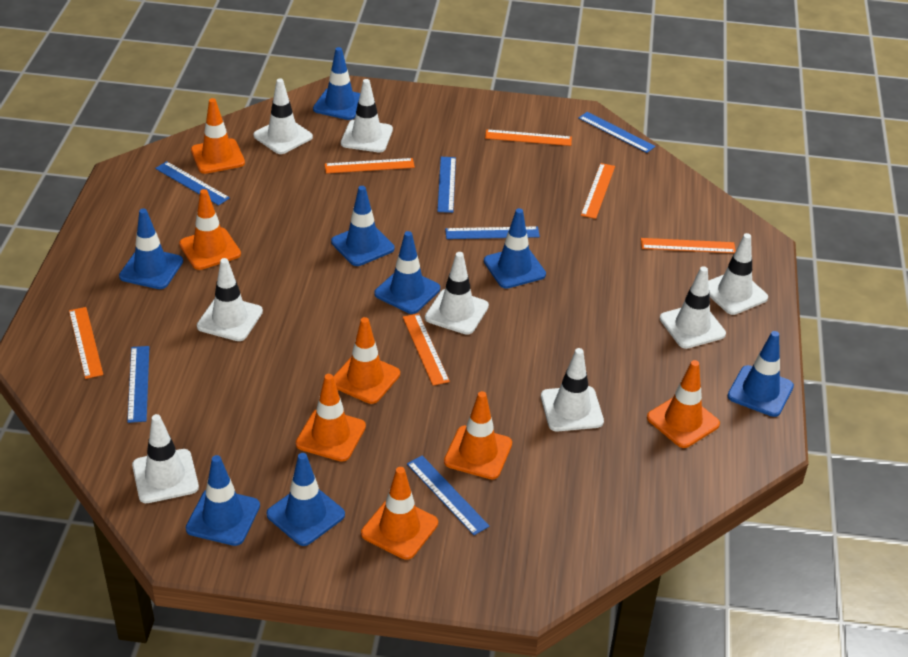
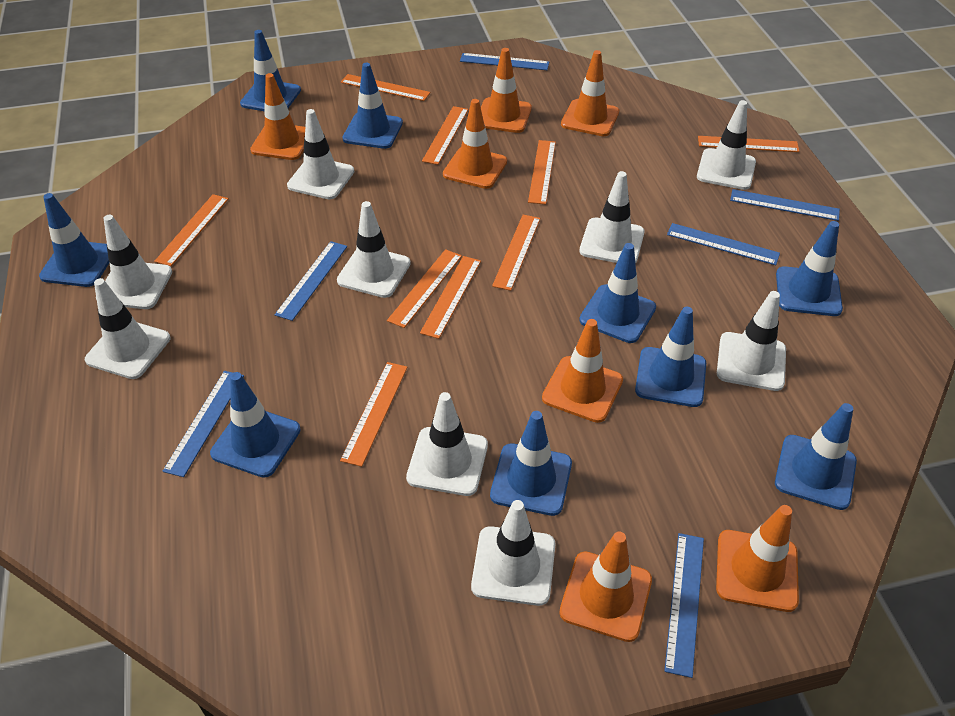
blue traffic cone: [119,208,183,289] [185,455,260,546] [266,453,345,546] [313,47,360,120] [331,186,394,266] [374,231,440,314] [484,208,546,289] [728,331,794,417] = 8 -> [39,193,109,287] [210,372,301,478] [240,30,301,111] [342,63,403,149] [490,411,572,516] [579,243,656,343] [635,307,706,407] [775,403,857,510] [776,221,843,316] = 9
orange ruler: [69,307,103,379] [325,158,415,173] [403,313,450,386] [485,129,572,146] [581,163,615,219] [641,238,736,253] = 6 -> [154,194,229,266] [340,362,408,467] [341,74,430,101] [387,249,462,328] [420,256,481,339] [422,106,468,165] [492,215,540,291] [528,140,556,204] [698,136,799,152] = 9
white traffic cone: [132,414,199,503] [197,258,263,341] [253,79,313,154] [341,79,393,152] [425,252,489,335] [541,348,604,432] [660,266,726,349] [708,233,768,315] = 8 -> [85,278,170,379] [96,215,172,309] [287,109,355,199] [337,201,411,298] [406,392,488,496] [471,500,555,606] [579,171,645,263] [697,100,756,190] [717,291,786,391] = 9

